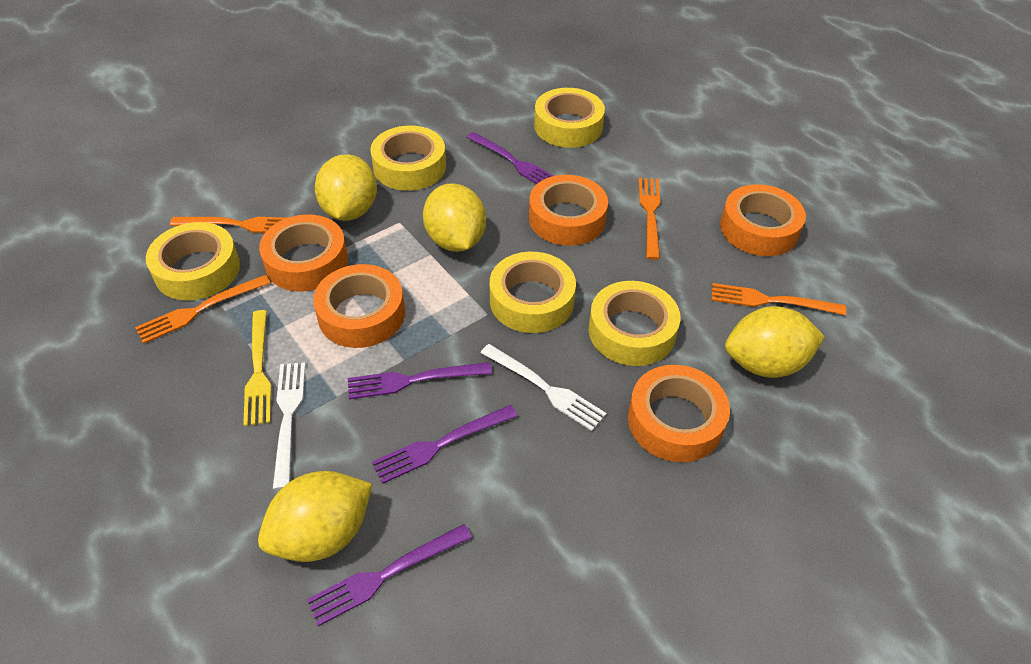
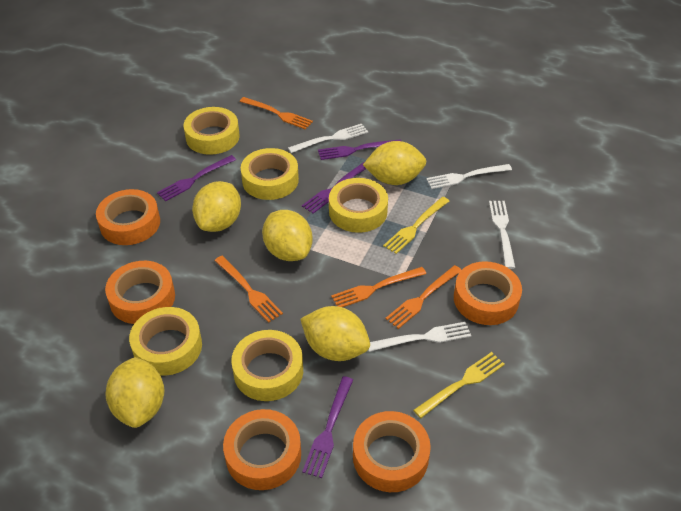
white fork: [273,362,306,490] [480,344,607,431] = 2 -> [288,124,368,153] [368,322,471,352] [426,164,512,189] [489,201,515,269] = 4
yellow fork: [243,310,271,426] = 1 -> [383,197,449,254] [413,352,505,418] = 2
yellow lemon: [258,471,372,562] [315,154,377,221] [423,183,486,252] [725,306,825,378] = 4 -> [106,357,164,428] [192,181,241,232] [262,210,313,261] [300,306,370,361] [363,141,427,185] = 5

